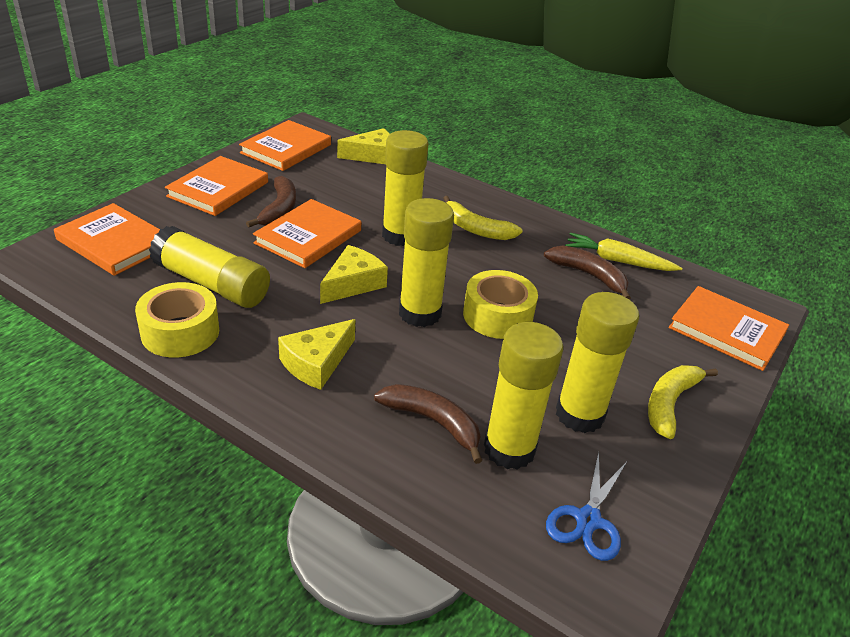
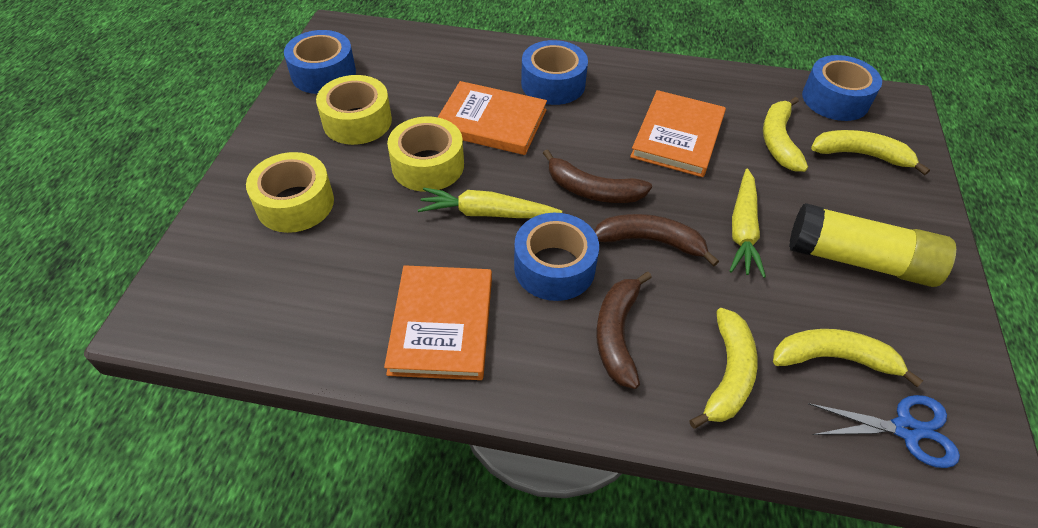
blue tape: none = 0 -> [284,30,356,94] [514,213,599,301] [521,40,588,105] [802,55,882,121] = 4
orange book: [54,203,160,276] [165,156,268,216] [239,120,331,171] [253,199,361,268] [669,286,789,371] = 5 -> [384,265,492,380] [438,81,547,155] [630,90,726,177] = 3
yellow banana: [443,196,523,240] [648,365,718,439] = 2 -> [689,308,757,429] [763,97,808,172] [773,329,923,387] [811,130,930,175] = 4
yellow carrot: [565,233,682,271] = 1 -> [418,188,562,218] [730,169,766,278] = 2
yellow cheese: [278,319,355,390] [320,245,388,304] [337,128,390,164] = 3 -> none = 0
yellow glue stick: [149,226,270,308] [382,130,428,246] [399,198,454,327] [484,322,563,470] [556,292,639,433] = 5 -> [789,203,956,287] = 1
yellow tape: [135,282,220,358] [463,270,538,339] = 2 -> [246,152,334,233] [316,75,392,145] [387,117,464,192] = 3

